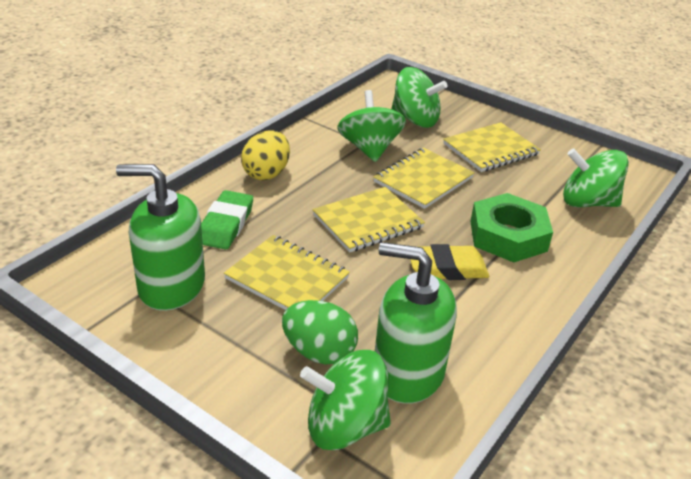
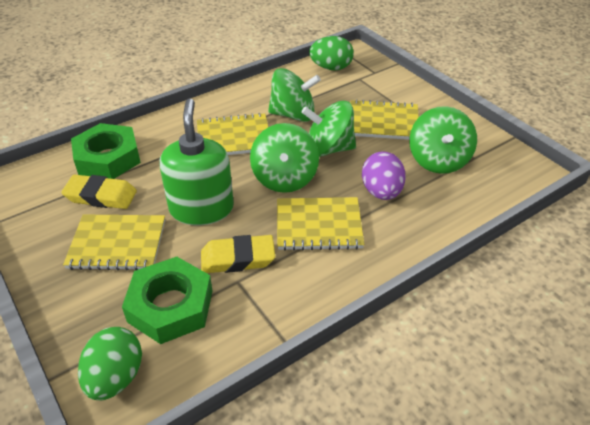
green egg: [282,300,358,364] = 1 -> [78,327,142,400] [309,36,354,70] = 2
green eraser: [201,190,253,250] = 1 -> none = 0
green nut: [470,193,553,262] = 1 -> [71,123,141,179] [122,256,213,344] = 2
green soap dispenser: [116,164,205,311] [375,242,457,404] = 2 -> [159,98,234,225] = 1
purple egg: none = 0 -> [362,151,406,200] = 1
yellow egg: [241,130,290,180] = 1 -> none = 0
yellow eraser: [410,244,489,280] = 1 -> [61,175,137,209] [201,235,275,273] = 2

